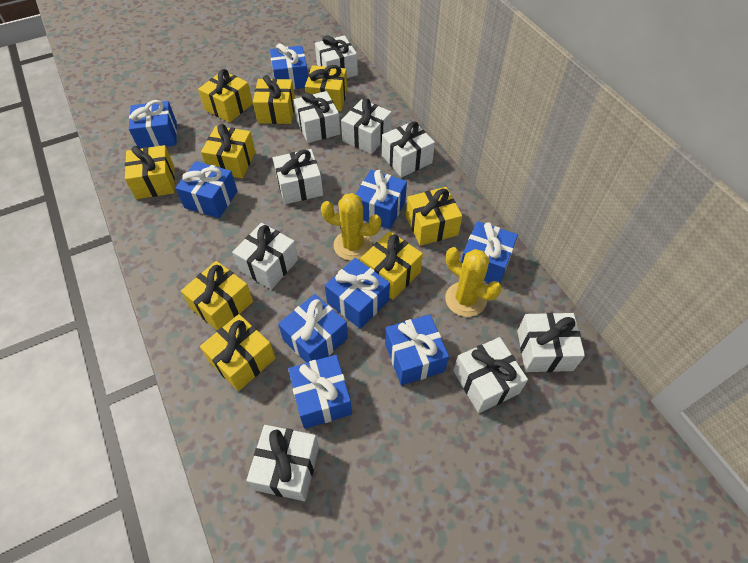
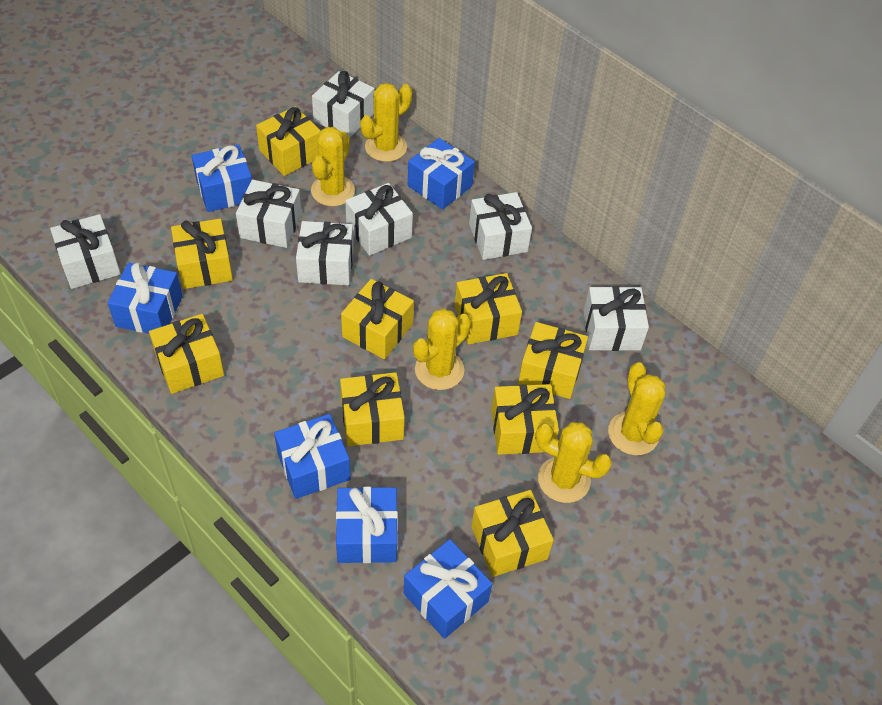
blue gift: [129,100,177,149] [175,161,237,218] [270,43,308,89] [278,294,348,363] [288,355,352,429] [325,258,390,329] [355,170,407,229] [385,314,449,385] [461,221,518,283] = 9 -> [107,262,183,334] [192,144,252,212] [274,414,350,499] [336,487,398,563] [403,539,492,639] [408,138,475,210] = 6
white gift: [232,223,298,290] [246,425,319,501] [273,149,323,204] [294,91,340,143] [315,35,358,78] [341,98,392,154] [382,121,435,177] [453,337,528,413] [517,313,585,372] = 9 -> [50,214,121,289] [236,180,302,248] [296,221,354,285] [312,71,375,138] [345,183,413,256] [469,192,532,260] [584,286,649,351] = 7
yellow cactus: [321,193,381,261] [445,247,502,317] = 2 -> [311,127,355,206] [360,83,412,162] [413,309,471,390] [535,422,612,503] [608,362,665,455] = 5

